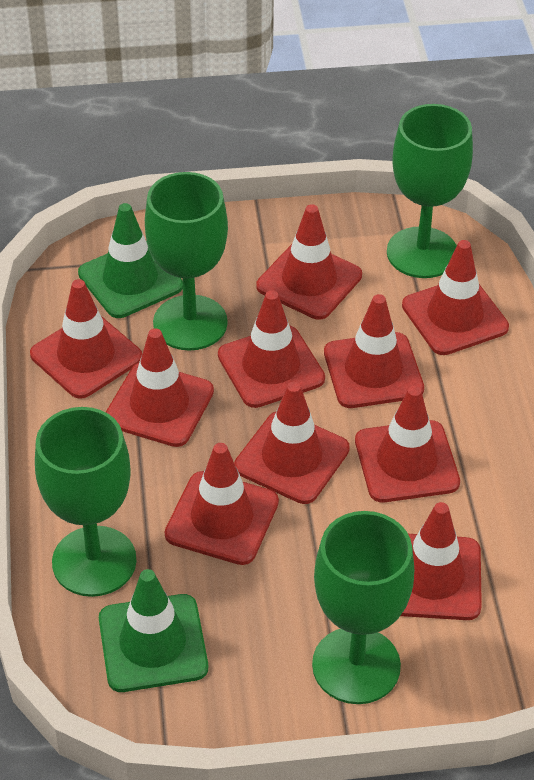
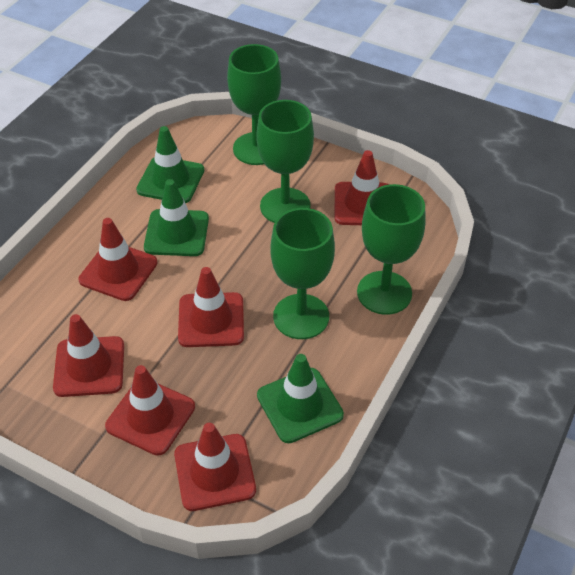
green traffic cone: [78,203,183,318] [99,569,208,692] = 2 -> [136,126,204,203] [144,179,209,256] [257,354,344,443] = 3
red traffic cone: [30,279,142,399] [106,328,214,447] [165,443,279,565] [218,290,325,408] [234,382,350,504] [256,204,362,320] [324,294,424,408] [355,386,460,502] [400,502,482,620] [402,240,509,355] = 10 -> [53,314,124,397] [79,218,158,301] [105,365,195,456] [174,423,256,511] [178,267,244,347] [335,150,389,225] = 6

